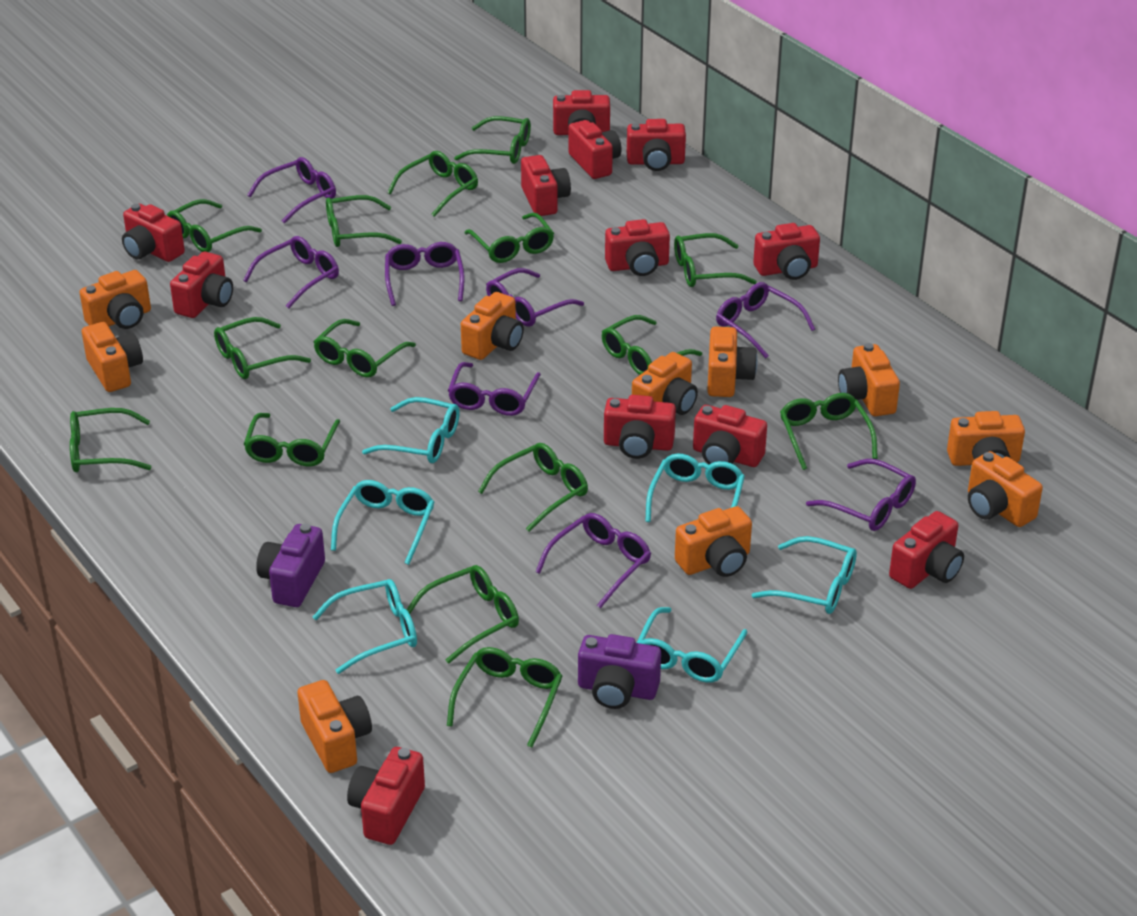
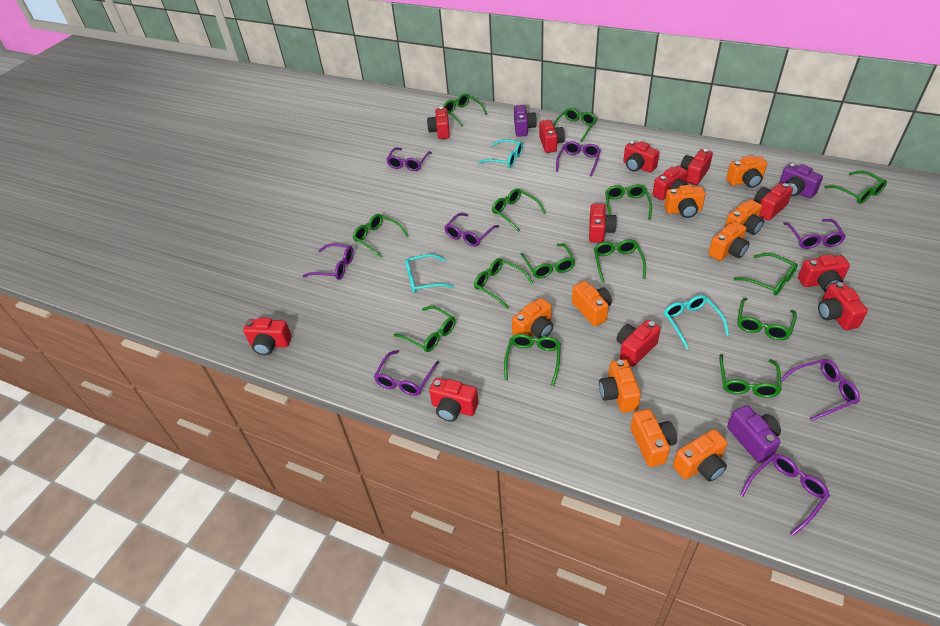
green glasses: [70,408,151,472] [167,199,262,252] [214,317,311,379] [244,413,341,466] [314,319,416,378] [326,195,402,247] [387,151,478,217] [407,565,519,664] [447,647,563,748] [454,116,531,164] [465,213,554,263] [478,443,588,532] [602,315,702,375] [674,233,757,287] [780,393,878,470] = 15 -> [353,214,409,258] [394,306,456,352] [443,94,487,126] [474,258,533,309] [492,188,546,231] [504,334,561,386] [521,244,575,278] [553,108,597,142] [594,240,646,283] [605,184,652,220] [719,354,782,398] [734,253,798,295] [737,298,797,340] [824,171,887,204] = 14
orange camera: [79,270,151,329] [82,322,143,392] [297,680,372,773] [461,292,524,360] [632,352,698,415] [675,506,752,577] [707,327,757,397] [838,343,900,416] [947,411,1025,466] [968,451,1043,527] = 10 -> [512,298,553,338] [572,281,612,326] [599,359,641,413] [630,409,677,467] [664,185,706,218] [673,429,727,482] [708,221,749,261] [724,199,764,235] [726,156,767,188] = 9
purple camera: [256,523,325,607] [578,634,661,709] = 2 -> [514,105,537,137] [727,405,781,463] [779,163,823,198] = 3
turquoise glasses: [313,579,417,674] [331,480,434,565] [362,397,460,463] [637,607,747,683] [645,453,745,522] [752,536,857,614] = 6 -> [405,254,454,293] [478,139,523,168] [664,295,729,349] = 3

